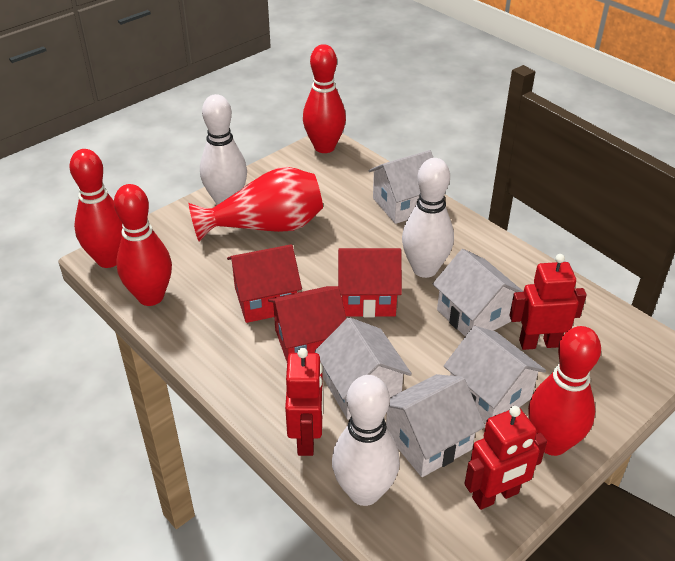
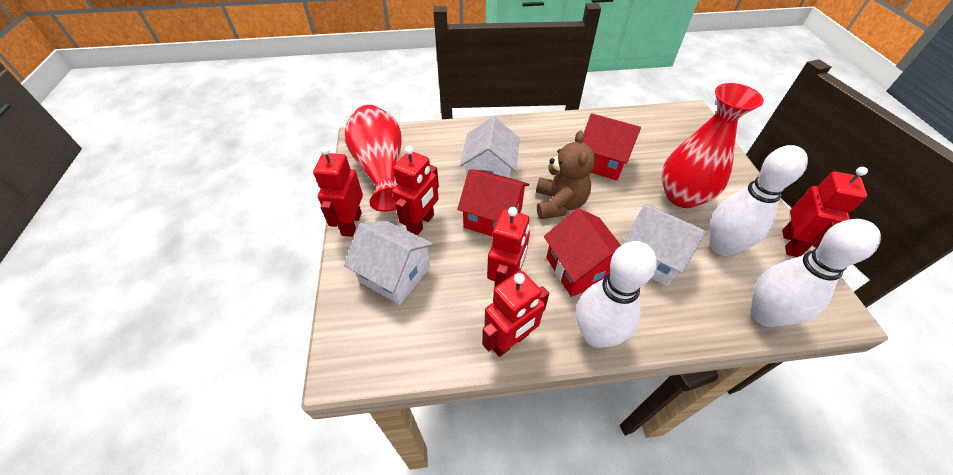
brown teddy bear: none = 0 -> [536,130,595,219] = 1
red bowling pin: [69,149,123,268] [114,184,172,306] [303,44,346,153] [528,326,601,456] = 4 -> none = 0
red robot: [285,348,324,456] [464,406,547,510] [510,254,587,350] = 3 -> [313,146,363,237] [392,146,439,236] [482,271,549,357] [487,207,530,288] [782,167,868,257] = 5
red vase: [189,167,323,242] = 1 -> [345,105,402,212] [661,83,764,208] = 2
white house: [315,317,412,420] [368,150,433,224] [386,374,485,477] [433,249,524,336] [444,326,546,424] = 5 -> [344,221,434,305] [460,116,520,178] [623,204,706,286] = 3

